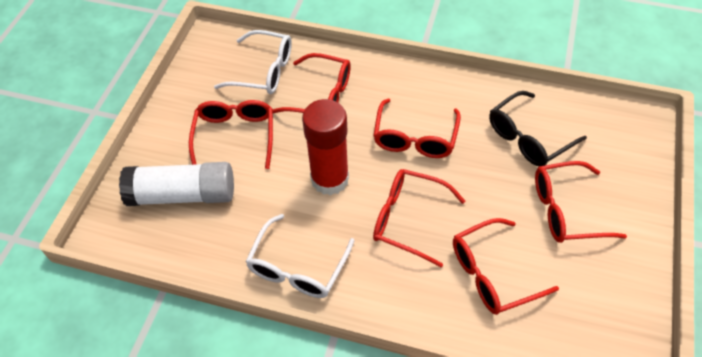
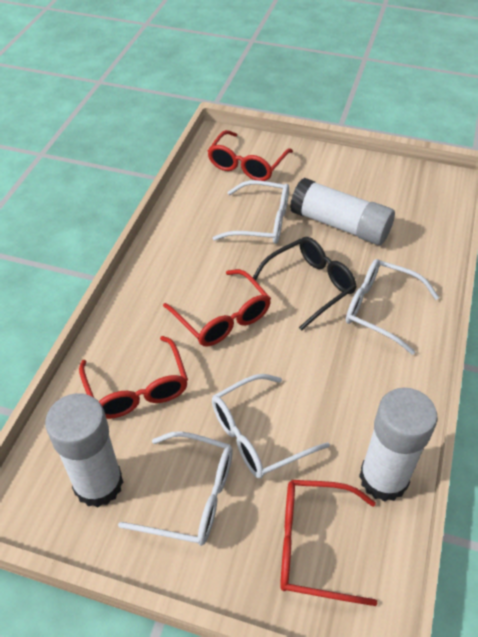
red glasses: [189,100,273,169] [273,53,351,113] [373,99,461,158] [373,169,465,267] [453,218,559,315] [535,161,627,243] = 6 -> [79,336,188,419] [163,269,271,347] [208,130,293,181] [280,480,377,606] = 4
red glue stick: [302,99,349,195] = 1 -> none = 0
white glasses: [214,30,292,94] [245,214,354,298] = 2 -> [118,431,233,546] [212,374,330,478] [213,180,289,244] [346,259,439,355] = 4
white glue stick: [119,162,234,206] = 1 -> [45,393,123,507] [290,178,395,245] [359,388,438,502] = 3

